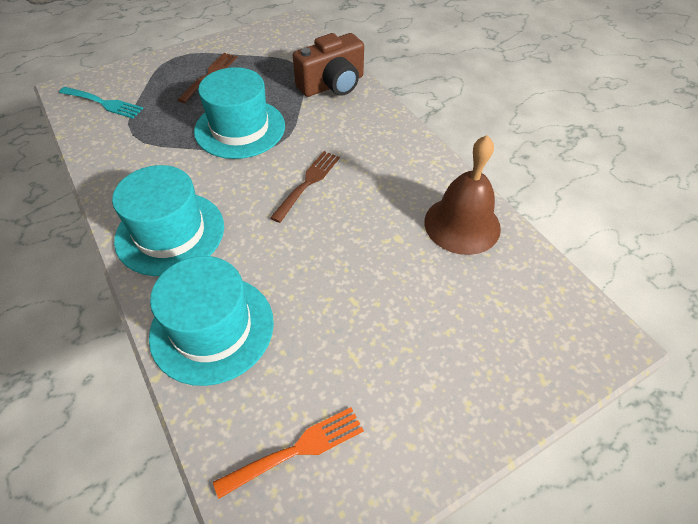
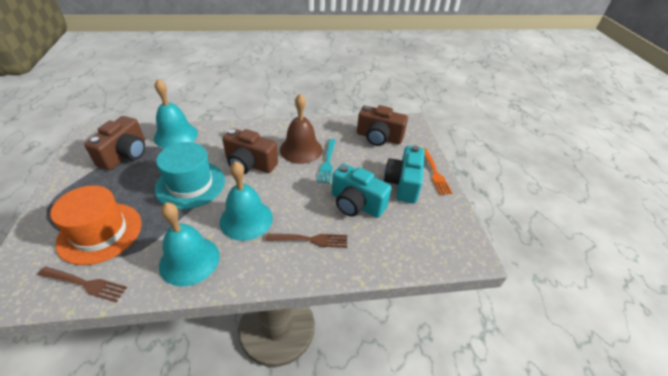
brown camera: [293,33,364,97] = 1 -> [84,116,145,170] [222,128,278,174] [357,105,408,146] = 3
orange hat: none = 0 -> [50,185,142,265] = 1
turquoise bell: none = 0 -> [154,79,198,148] [159,202,220,286] [220,161,273,241] = 3
turquoise camera: none = 0 -> [332,164,392,218] [384,146,425,204] = 2
turquoise hat: [112,165,224,276] [149,256,274,386] [194,67,285,159] = 3 -> [155,142,225,209] = 1

